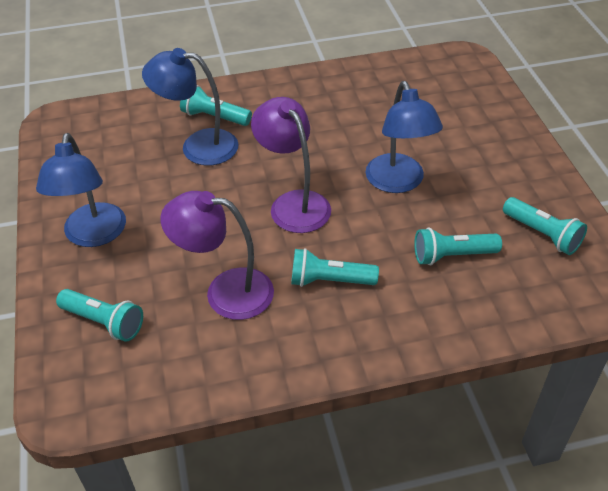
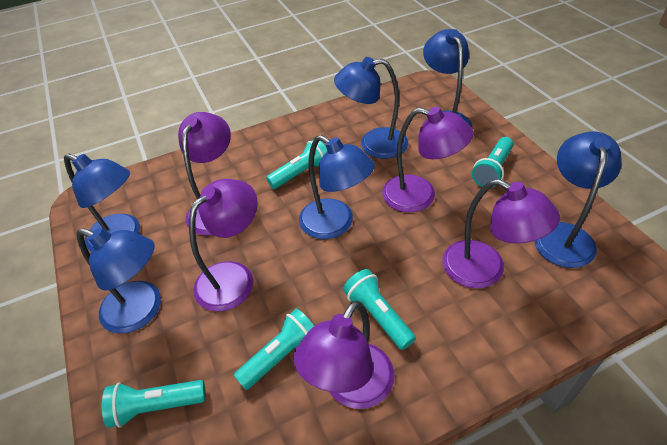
blue lamp: [36,133,126,247] [142,48,239,165] [365,81,443,193] = 3 -> [64,153,140,252] [77,228,161,334] [299,135,375,239] [334,57,408,159] [423,29,472,127] [534,131,622,268] = 6
purple lamp: [160,191,274,320] [251,97,331,233] = 2 -> [178,112,231,235] [189,179,258,311] [294,300,394,409] [382,107,474,213] [442,179,560,288] = 5

